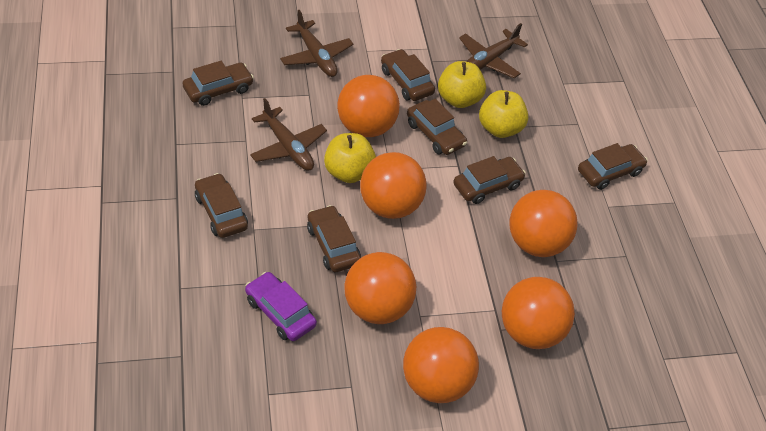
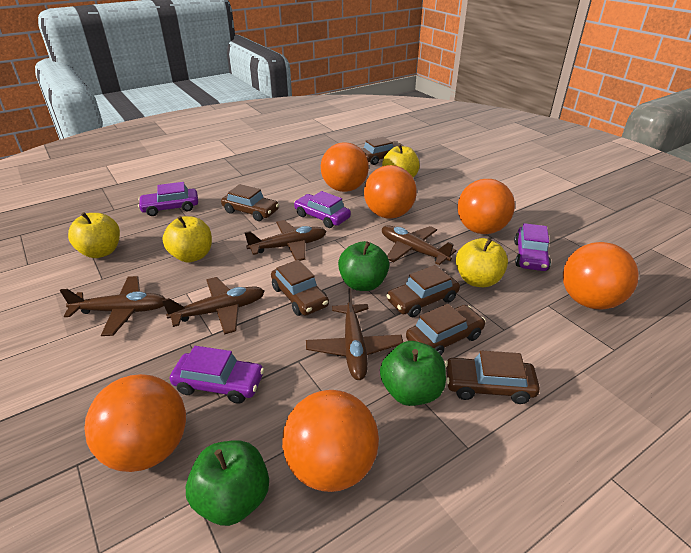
brown car: [182,61,254,106] [195,173,248,238] [307,205,361,272] [381,49,435,101] [407,99,467,155] [453,156,526,204] [578,143,648,190] = 7 -> [221,184,279,221] [271,260,329,316] [361,137,406,165] [386,265,460,317] [406,304,486,355] [445,350,540,404] = 6
brown plane: [250,98,327,171] [280,10,353,77] [459,23,528,78] = 3 -> [60,276,166,336] [162,277,265,334] [244,220,327,261] [306,288,403,380] [382,226,457,265] = 5
green apple: none = 0 -> [186,440,269,526] [338,241,389,291] [380,341,446,406] = 3
purple car: [245,272,317,341] = 1 -> [138,182,198,216] [170,346,264,404] [294,191,351,228] [514,223,551,271] = 4
yellow apple: [324,133,376,183] [438,61,486,108] [479,90,528,138] = 3 -> [68,212,120,258] [162,216,212,263] [382,144,420,177] [456,238,508,287] = 4

